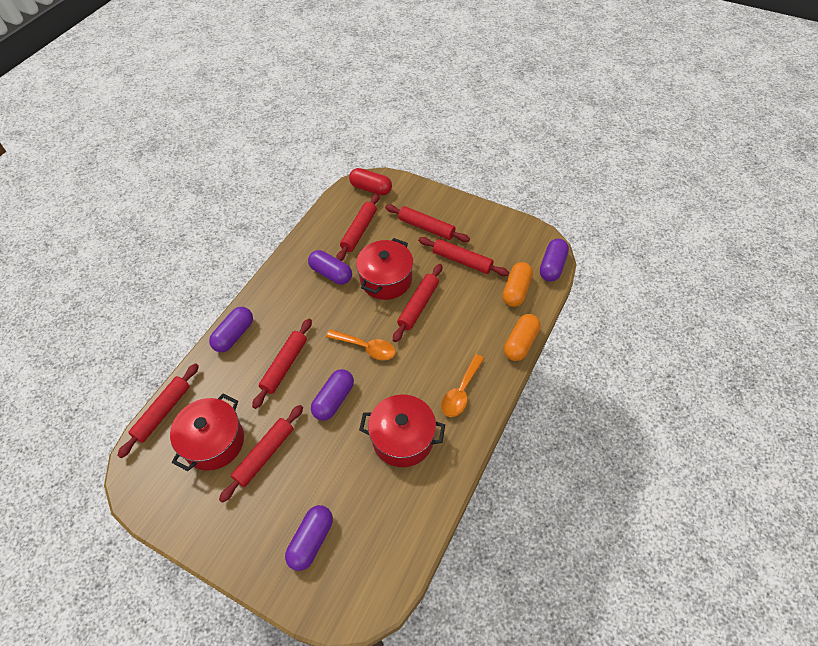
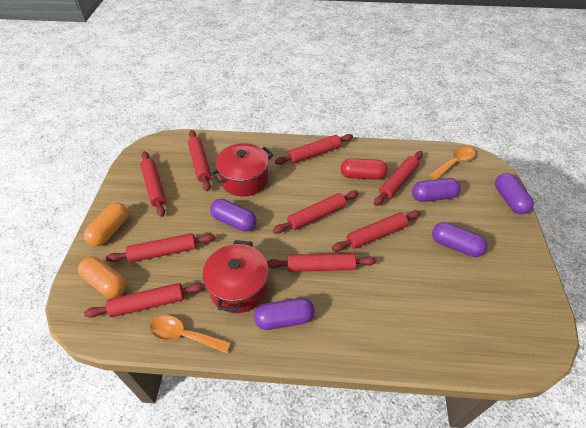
red pot: [170,394,244,471] [356,238,413,300] [359,394,445,467] = 3 -> [203,240,268,313] [211,143,273,196] = 2
red rolling pin: [117,363,199,458] [219,405,303,503] [252,319,312,409] [336,193,379,261] [385,204,470,242] [393,264,442,342] [418,237,509,276] = 7 -> [84,283,205,318] [106,233,215,262] [140,151,166,217] [188,130,211,191] [267,253,376,272] [273,191,358,233] [275,134,353,165] [332,210,421,251] [374,151,423,206] = 9

